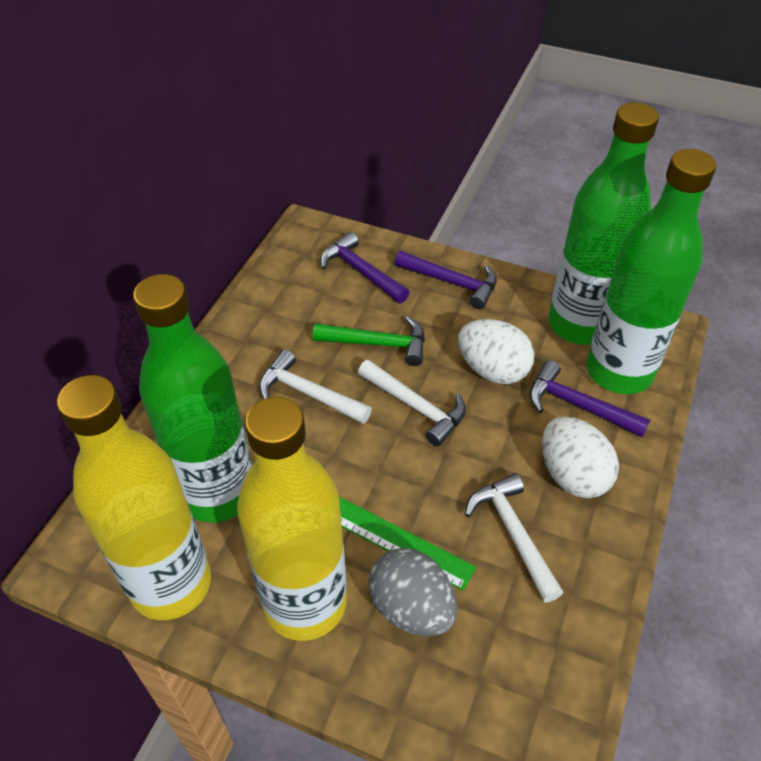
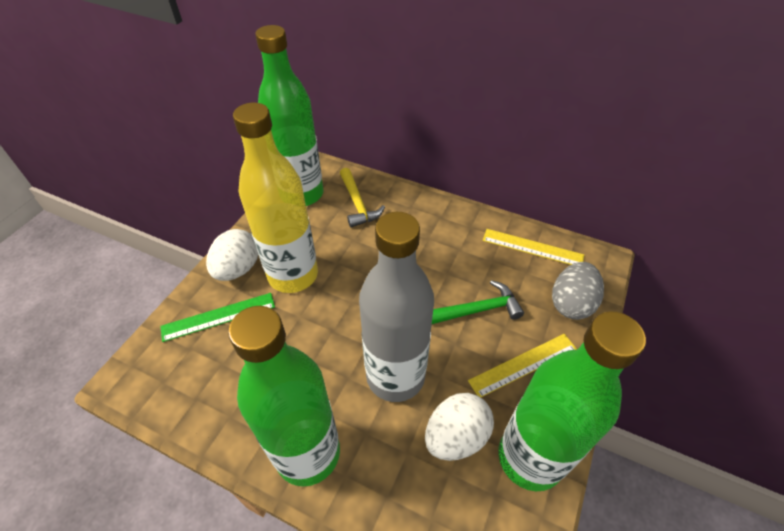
grey bottle: none = 0 -> [359,212,434,402] = 1
purple hammer: [320,232,410,303] [395,251,497,309] [530,360,650,437] = 3 -> none = 0
white hammer: [259,349,372,424] [358,360,466,447] [465,473,563,603] = 3 -> none = 0
yellow bottle: [57,375,211,620] [237,397,347,641] = 2 -> [233,102,318,293] = 1
yellow hammer: none = 0 -> [340,168,385,228] = 1
yellow ruler: none = 0 -> [468,334,577,397] [483,229,584,265] = 2

